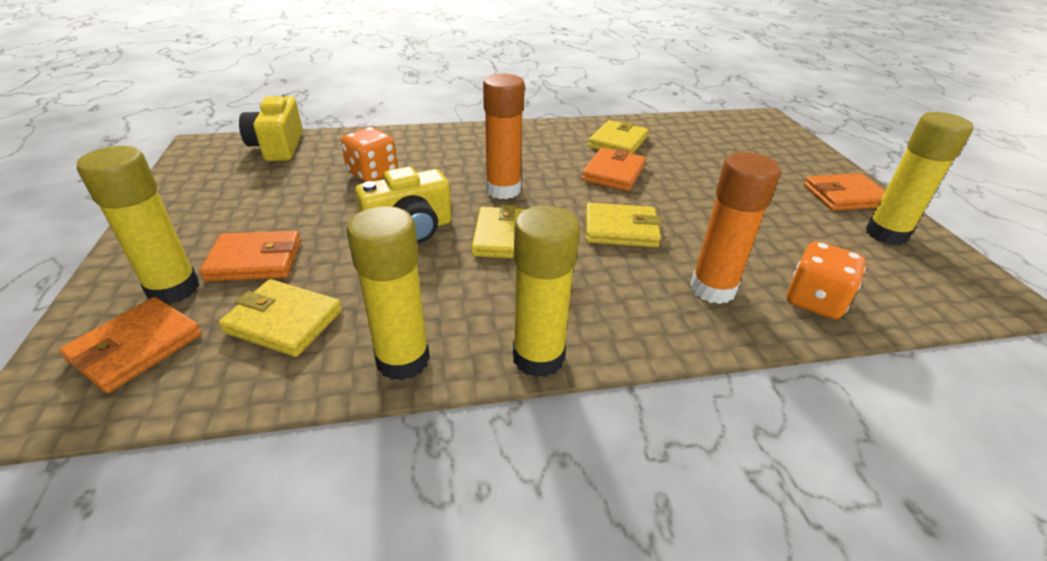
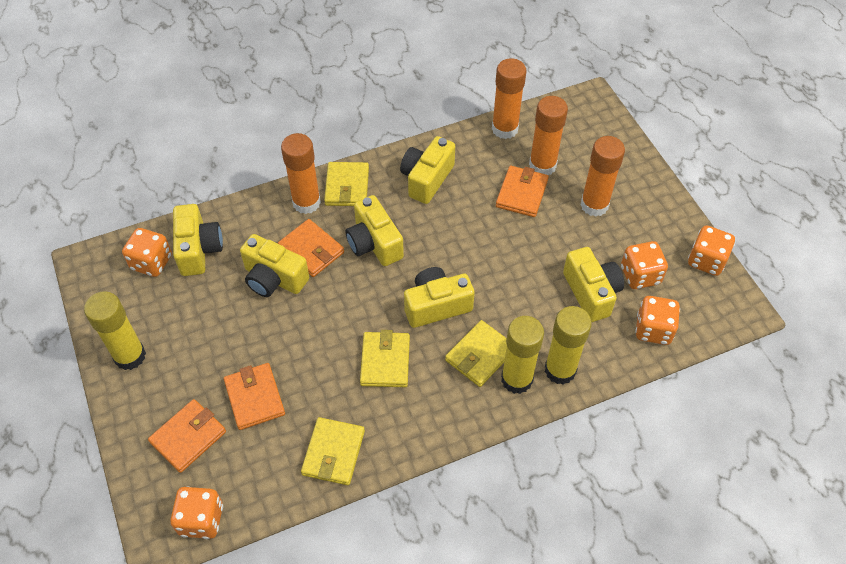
orange dice: [341,127,398,182] [787,241,866,319] = 2 -> [122,228,172,277] [170,487,223,539] [621,241,668,289] [635,296,680,345] [688,225,735,276] = 5
orange glue stick: [483,74,525,199] [690,152,781,304] = 2 -> [281,133,321,214] [492,58,526,139] [529,96,568,175] [581,136,625,217] = 4
yellow camera: [239,93,303,161] [355,167,452,244] = 2 -> [173,204,223,276] [240,234,309,297] [345,195,404,266] [400,136,455,204] [404,267,475,328] [563,247,624,322] = 6
yellow glue stick: [77,146,200,304] [347,206,430,381] [513,205,580,377] [865,112,973,245] = 4 -> [84,291,146,370] [501,316,544,394] [545,306,592,385] = 3

